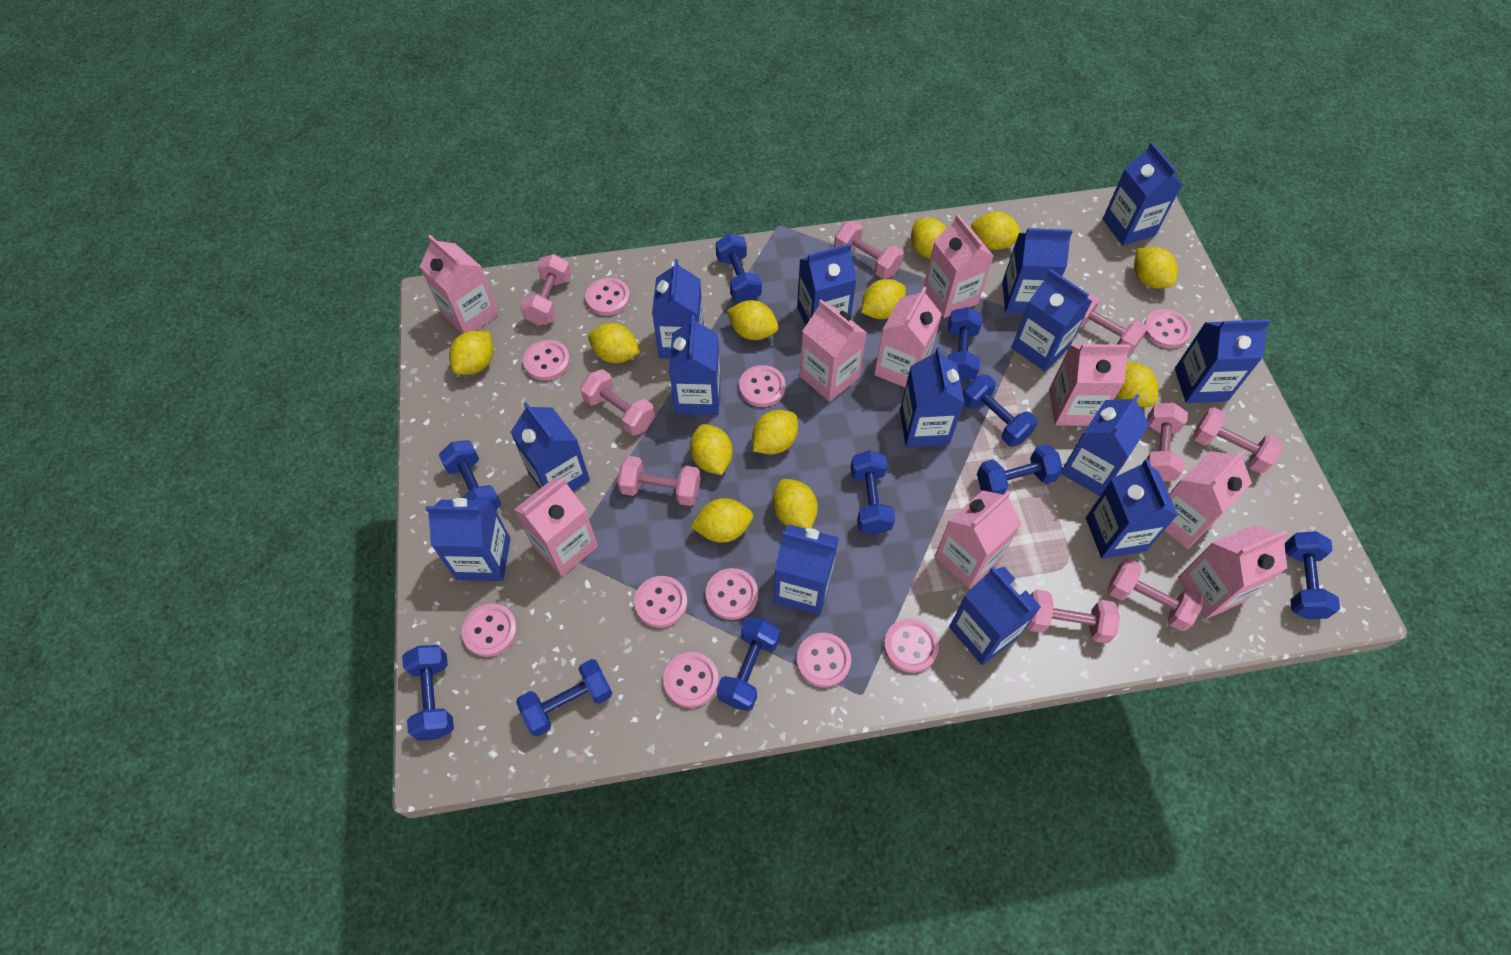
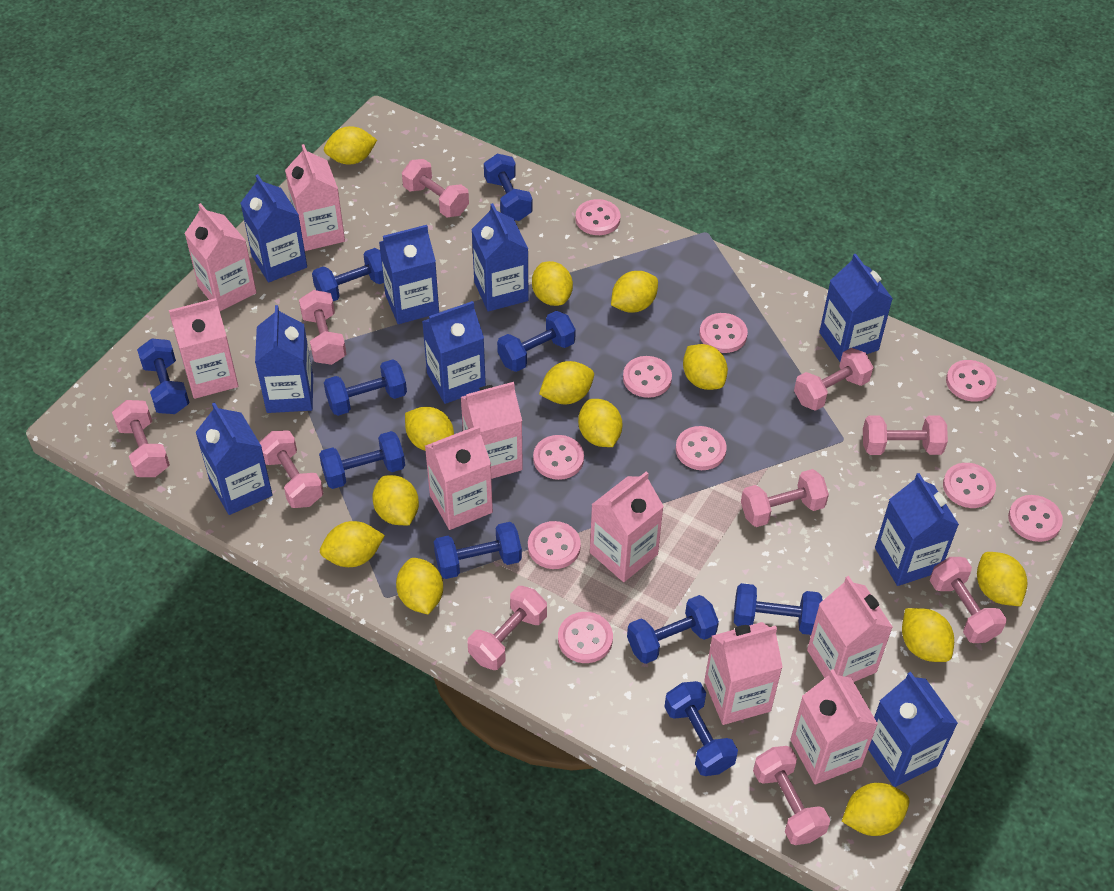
blue carton: [426,498,511,581] [511,402,590,491] [652,259,704,359] [669,315,721,415] [774,524,839,615] [797,244,857,325] [900,347,965,447] [949,567,1041,665] [1002,228,1073,314] [1011,269,1092,371] [1061,394,1149,496] [1086,459,1178,559] [1103,142,1182,246] [1175,319,1271,403] = 14 -> [196,402,273,515] [241,174,307,282] [255,305,313,413] [379,225,439,324] [422,301,486,404] [471,203,529,312] [819,254,893,362] [868,672,958,787] [875,473,959,586] = 9
pink dumbbell: [520,254,571,326] [580,369,655,436] [617,456,701,506] [834,221,904,279] [1027,590,1120,643] [1079,293,1148,355] [1107,558,1203,631] [1146,403,1188,481] [1193,407,1283,473] = 9 -> [112,400,170,477] [259,430,323,508] [299,290,346,365] [402,159,469,217] [468,586,547,670] [741,469,829,527] [753,746,830,845] [794,348,873,411] [863,415,948,455] [930,557,1007,643] = 10
yellow lemon: [449,331,493,375] [588,323,641,363] [690,424,733,475] [691,498,753,543] [727,300,778,340] [752,410,798,455] [773,479,818,529] [861,279,906,319] [911,218,947,259] [971,212,1022,250] [1116,362,1159,407] [1134,247,1178,289] = 12 -> [320,521,385,567] [324,126,377,165] [372,475,419,525] [396,558,443,614] [405,407,454,451] [532,261,573,306] [539,361,594,404] [578,399,622,447] [611,271,658,312] [683,344,728,390] [842,783,910,836] [902,608,954,662] [977,552,1027,606] = 13

